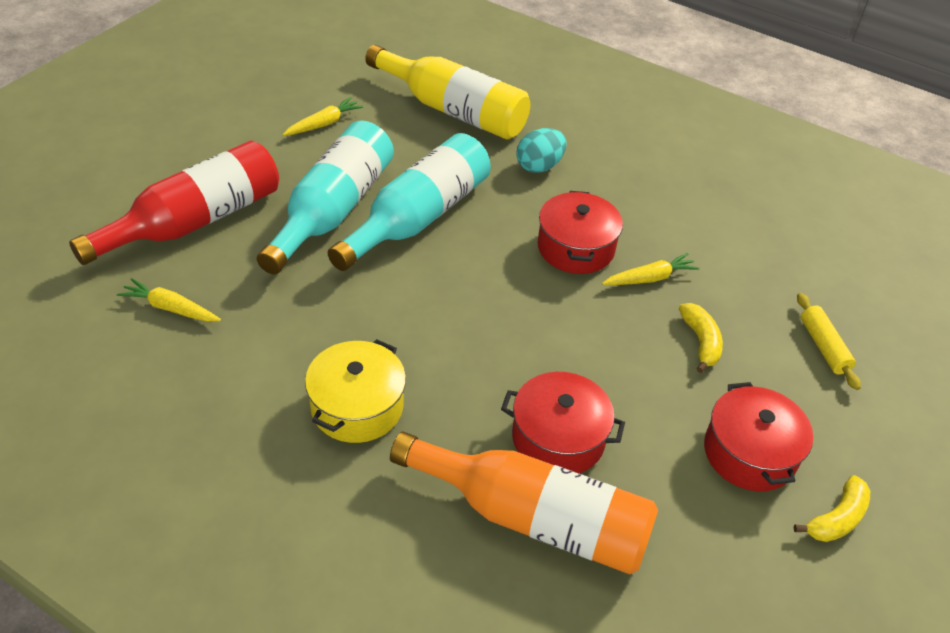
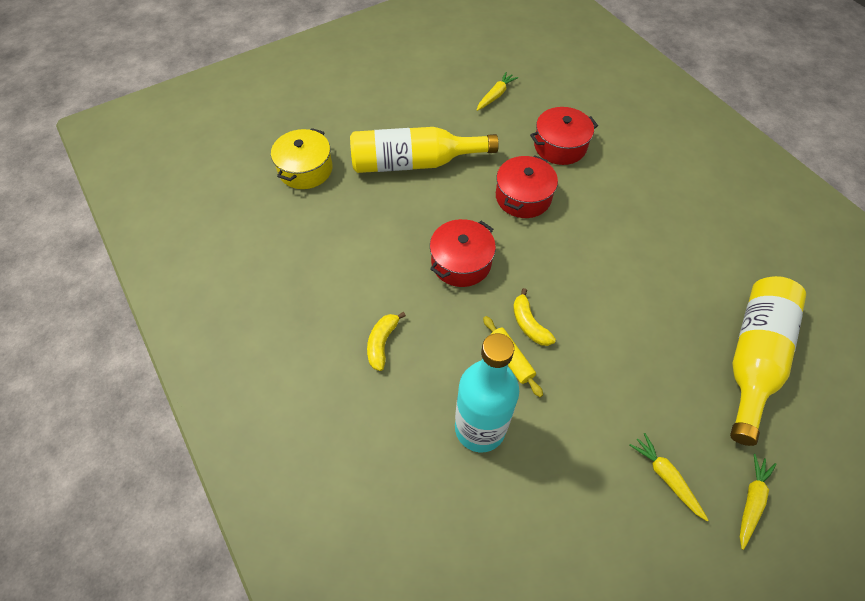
orange bottle: [390,432,658,575] = 1 -> none = 0
red bottle: [69,141,279,265] = 1 -> none = 0
turquoise bottle: [257,121,394,274] [328,133,491,271] = 2 -> [455,333,519,452] = 1
turquoise egg: [516,128,567,173] = 1 -> none = 0
yellow bottle: [365,45,530,139] = 1 -> [350,127,499,173] [730,276,806,446] = 2

